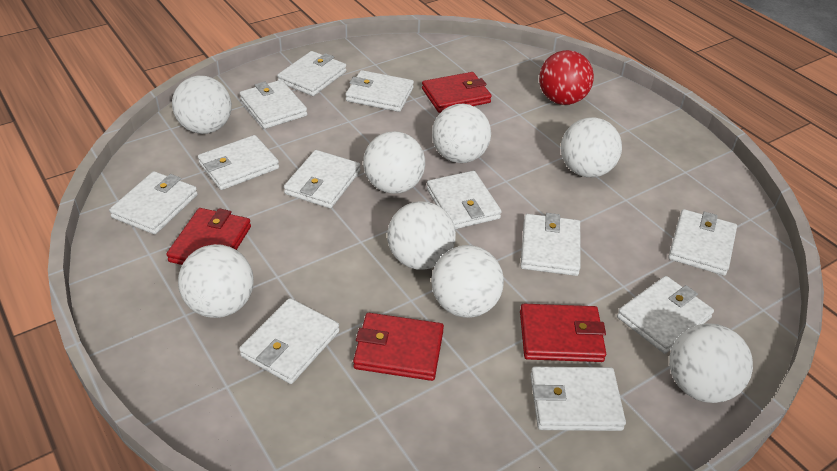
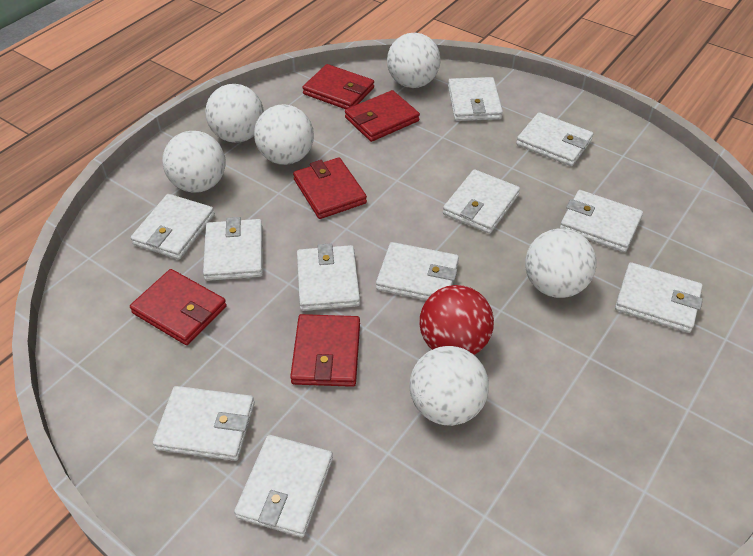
red wallet: [166,208,251,265] [353,313,444,381] [422,72,492,113] [520,304,606,362] = 4 -> [130,269,227,345] [290,314,360,387] [293,157,367,219] [302,64,374,109] [345,90,420,142] = 5
white ball: [172,76,232,134] [178,244,254,318] [363,131,425,194] [387,201,456,270] [431,245,504,318] [432,104,491,163] [561,117,622,177] [669,323,753,403] = 8 -> [162,131,226,193] [205,84,264,143] [254,104,314,165] [387,33,441,88] [409,346,489,426] [525,229,596,298] = 6
white wallet: [109,171,198,234] [198,135,279,190] [239,298,340,384] [240,80,307,129] [277,51,347,96] [284,150,361,208] [345,70,414,112] [427,171,502,229] [520,213,581,276] [530,367,626,431] [617,276,714,354] [668,209,737,276] = 12 -> [131,194,215,259] [153,386,255,461] [203,217,263,281] [234,435,333,537] [297,243,360,311] [376,242,459,300] [443,169,520,234] [448,77,503,121] [516,112,593,166] [560,190,643,252] [615,262,703,333] = 11

